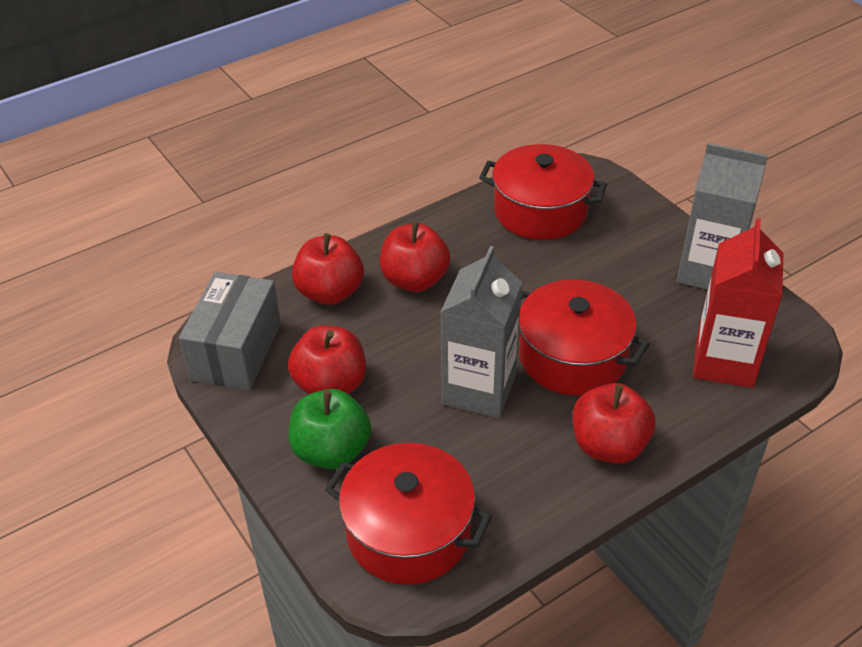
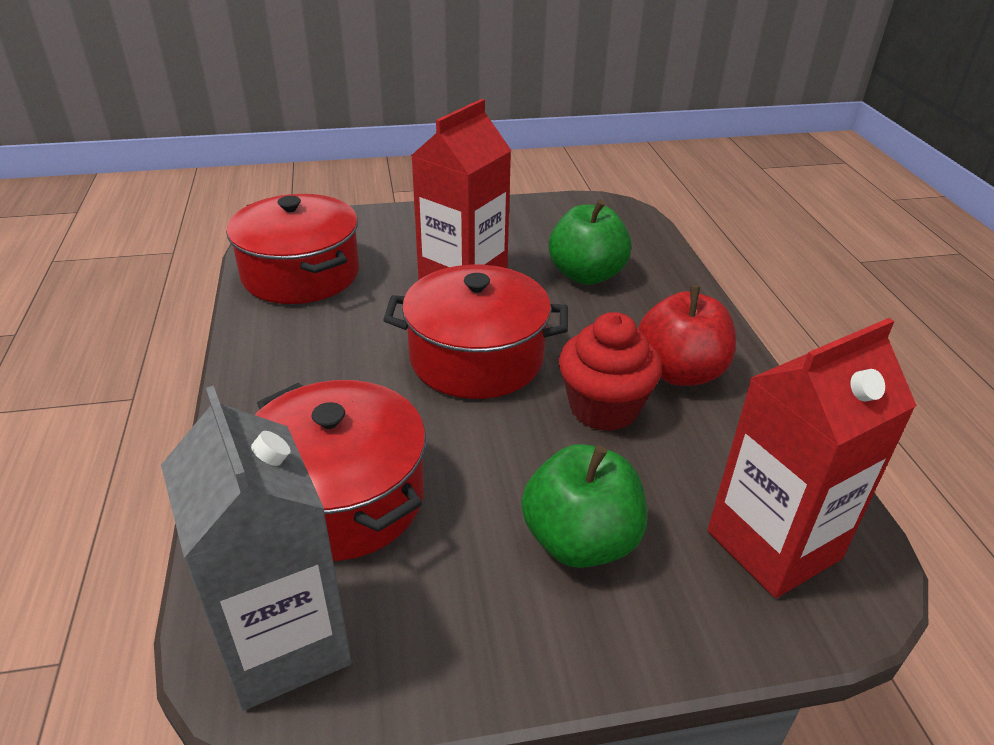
green apple: [289,389,371,469] = 1 -> [521,444,647,568] [549,199,632,285] = 2
grey box: [179,272,281,391] = 1 -> none = 0
grey carton: [441,246,522,418] [677,143,768,290] = 2 -> [161,386,352,711] = 1
red apple: [288,326,366,394] [292,233,364,305] [380,221,450,292] [572,383,655,464] = 4 -> [638,286,736,386] = 1
red carton: [693,218,783,388] = 1 -> [411,99,512,280] [708,318,917,598] = 2
red cupcake: none = 0 -> [559,312,662,431] = 1

